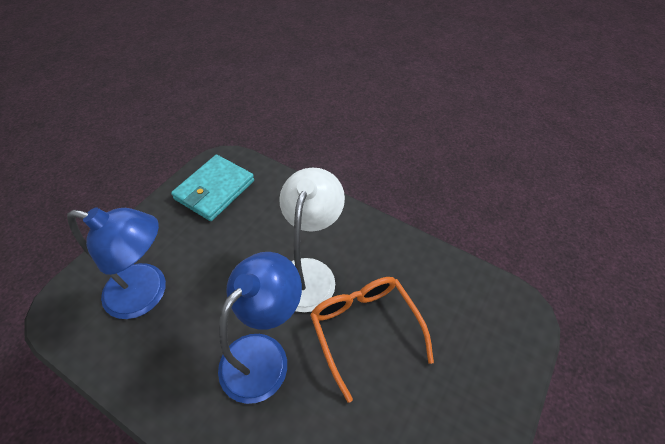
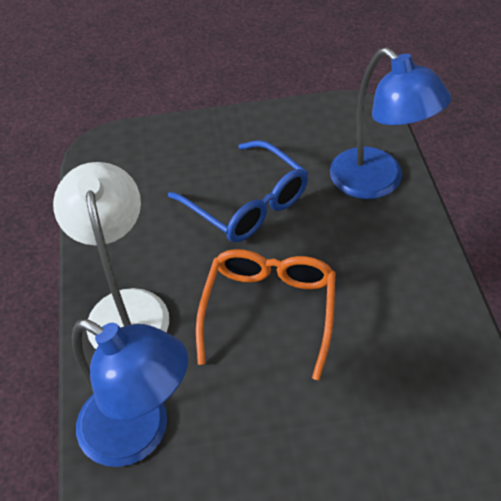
blue glasses: none = 0 -> [168,140,308,242] = 1
turquoise wallet: [171,155,254,221] = 1 -> none = 0

